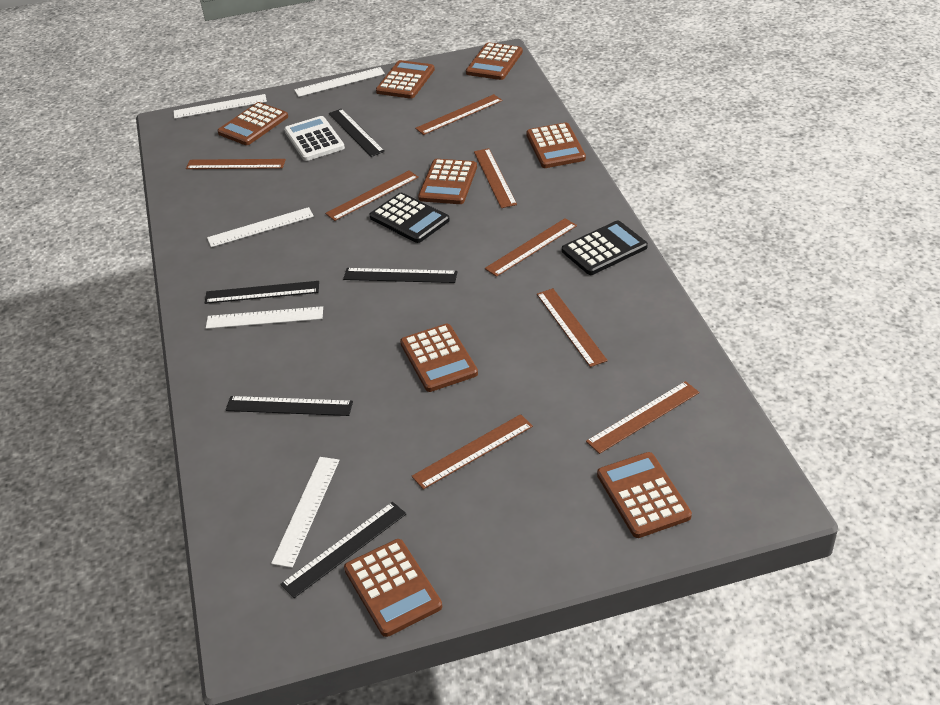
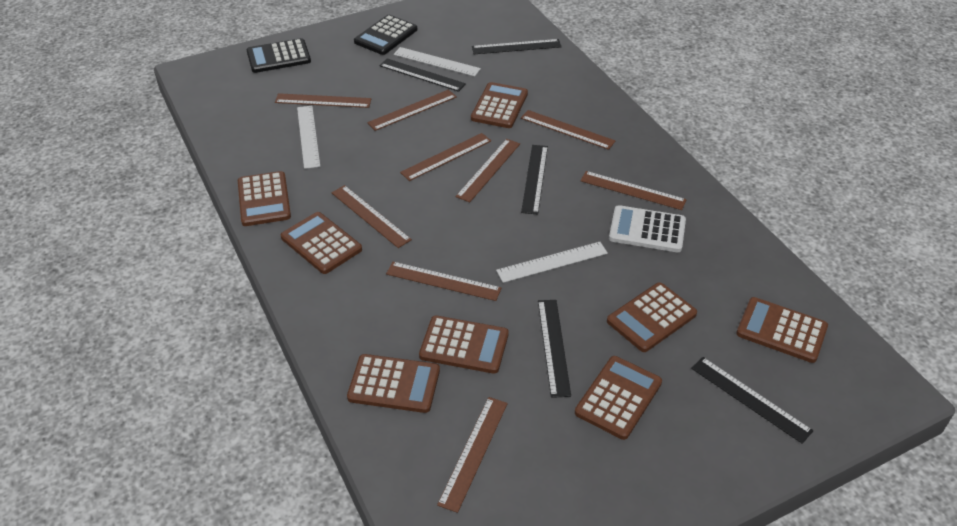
brown ruler: [186,159,286,169] [325,171,419,221] [412,414,533,489] [415,94,503,135] [474,148,517,208] [485,218,577,277] [537,288,608,367] [586,381,699,454] = 8 -> [275,93,371,108] [331,185,412,248] [367,90,457,131] [386,262,502,301] [400,133,491,181] [437,397,508,513] [456,139,520,202] [521,110,615,150] [580,171,687,210] = 9
white ruler: [174,94,267,119] [206,306,323,329] [207,207,314,247] [271,457,339,568] [294,67,385,97] = 5 -> [297,106,320,169] [394,47,481,76] [496,242,608,283] = 3

